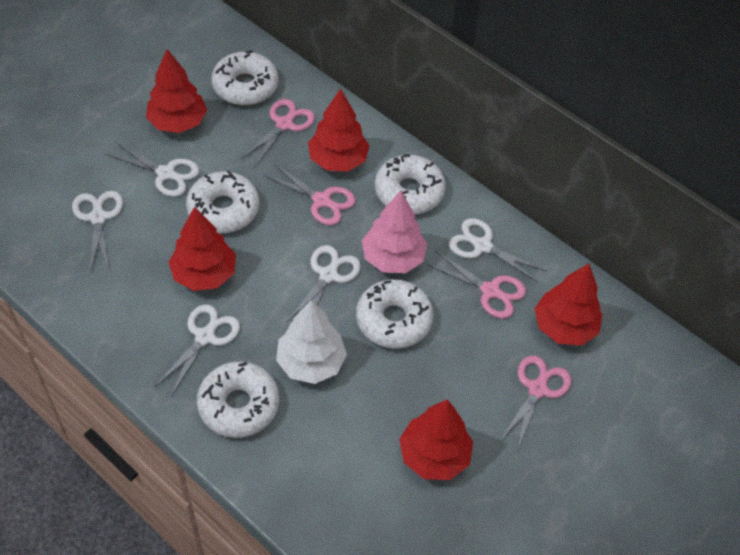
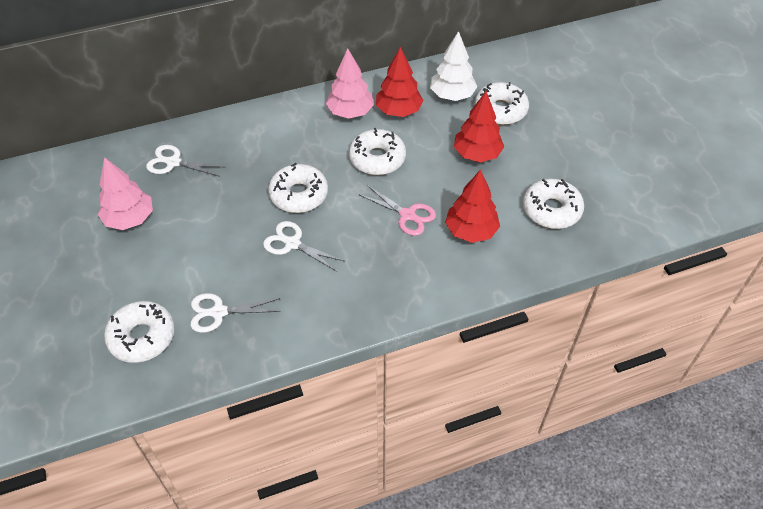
pink scissors: [240,99,315,167] [264,164,356,225] [427,251,526,319] [499,355,571,451] = 4 -> [358,185,436,236] = 1
pink tree: [362,191,427,273] = 1 -> [98,157,153,230] [326,48,374,119] = 2
red tree: [146,49,207,133] [169,206,236,291] [308,88,370,171] [399,399,473,480] [535,264,602,346] = 5 -> [376,47,424,117] [445,170,500,243] [454,91,504,162] = 3
white scissors: [72,191,123,272] [106,142,199,197] [154,304,240,396] [286,245,361,322] [449,218,547,283] = 5 -> [146,145,224,177] [190,293,281,333] [263,221,344,271] = 3

